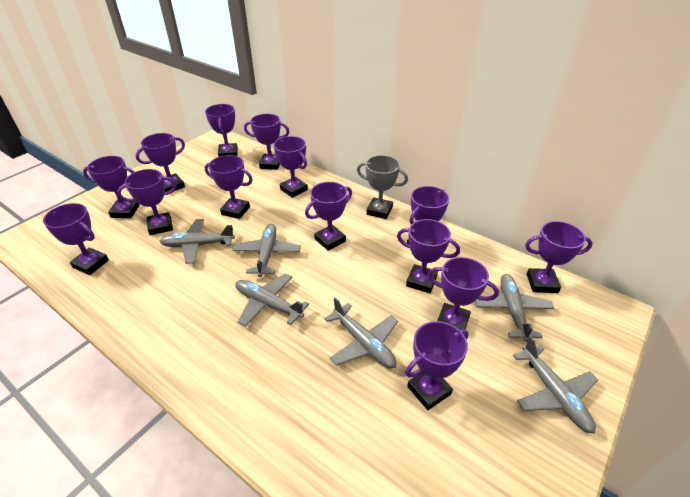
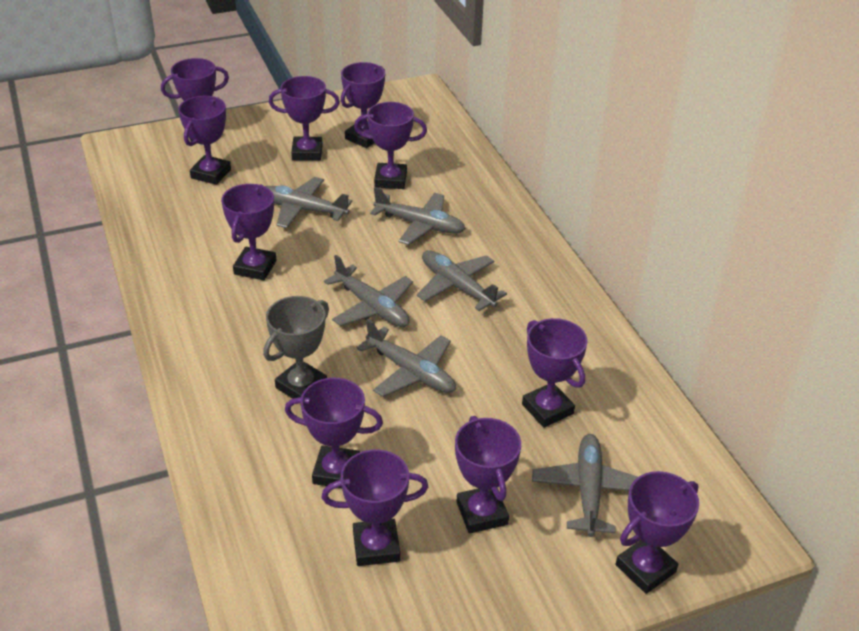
purple trophy: [43,203,109,275] [83,156,139,218] [117,169,177,235] [136,133,185,192] [205,104,238,157] [205,155,253,219] [244,114,289,170] [274,136,308,198] [305,182,352,251] [397,219,460,293] [405,321,469,410] [407,186,449,244] [428,257,499,330] [525,221,593,293] = 14 -> [161,58,229,142] [178,96,231,185] [221,184,277,280] [269,76,340,161] [285,378,383,488] [322,449,428,566] [341,62,385,148] [354,102,427,189] [455,416,521,534] [522,318,588,428] [616,471,699,594] = 11

